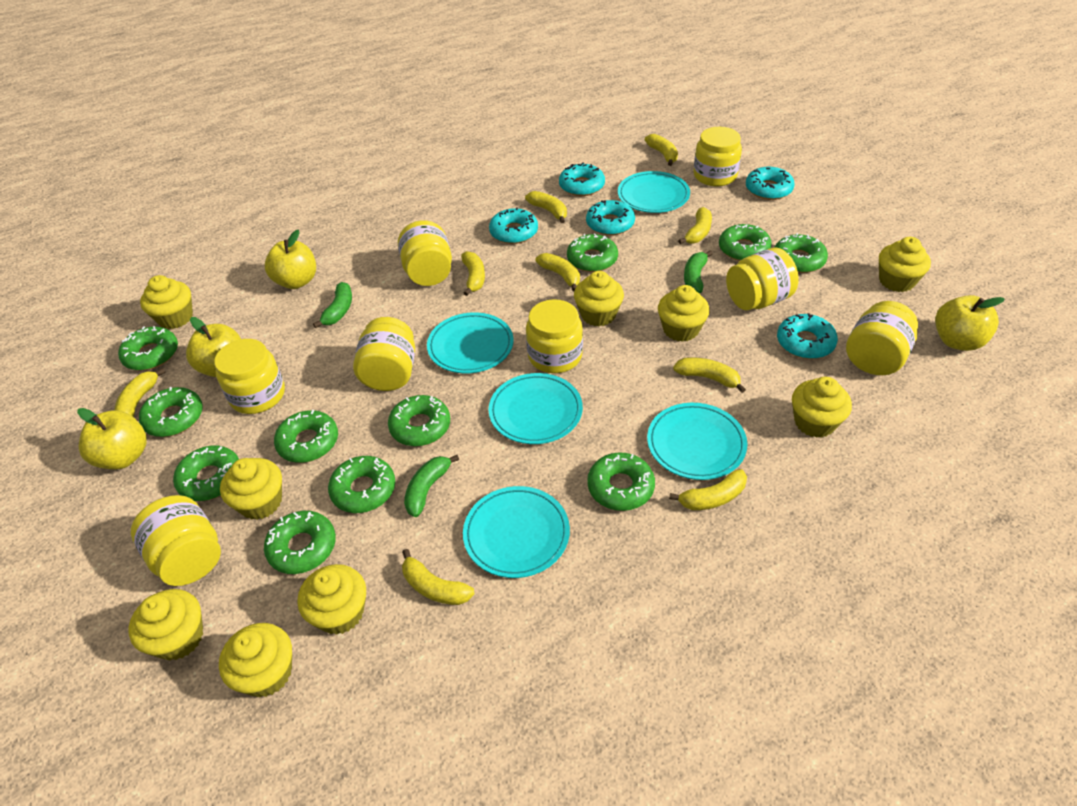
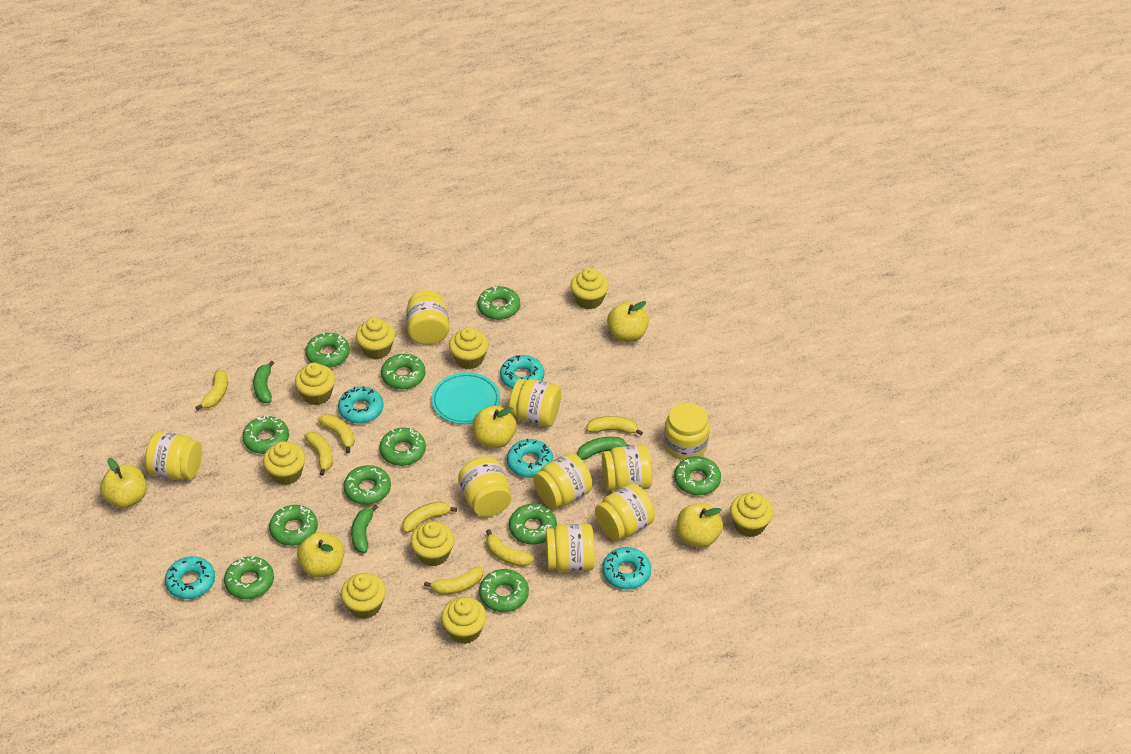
turquoise plate: [427,312,514,373] [463,486,570,578] [489,373,583,444] [618,171,690,213] [647,403,747,480] = 5 -> [431,372,500,424] = 1
yellow apple: [77,408,147,469] [186,317,241,377] [265,230,316,289] [935,295,1005,351] = 4 -> [100,458,147,508] [297,532,344,578] [473,406,517,448] [607,301,649,342] [677,503,723,548] = 5
yellow banana: [114,368,165,417] [402,549,474,605] [461,251,485,296] [525,191,567,223] [535,253,580,292] [645,134,678,166] [669,469,747,510] [673,357,746,393] [678,207,712,244] = 9 -> [195,369,228,411] [304,432,333,476] [318,414,355,453] [402,501,457,533] [424,566,483,595] [486,529,534,567] [586,416,643,435] = 7
yellow jar: [131,495,221,586] [214,339,285,414] [353,317,415,391] [398,220,452,286] [526,299,583,373] [694,127,742,186] [726,248,799,310] [846,301,918,375] = 8 -> [145,431,202,480] [406,290,449,345] [458,457,511,517] [509,379,561,427] [534,453,592,509] [546,524,595,572] [595,483,655,541] [602,444,652,491] [664,403,710,460] = 9

